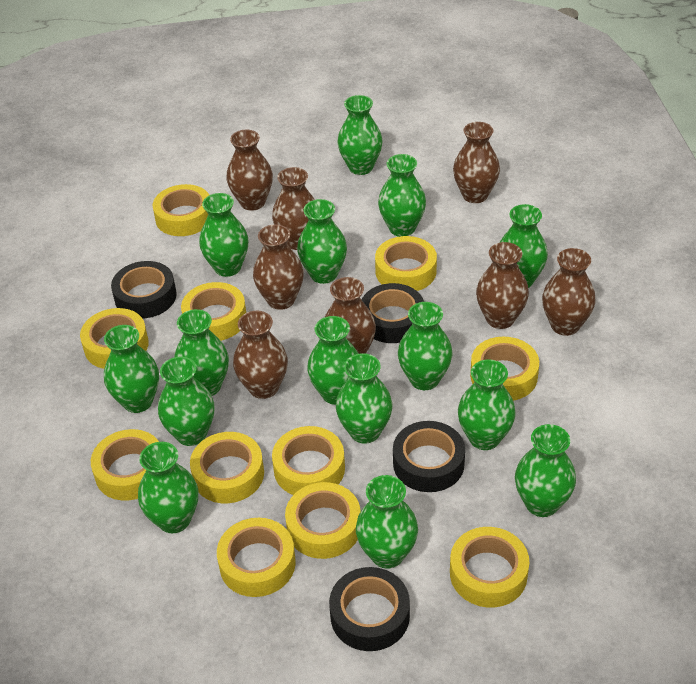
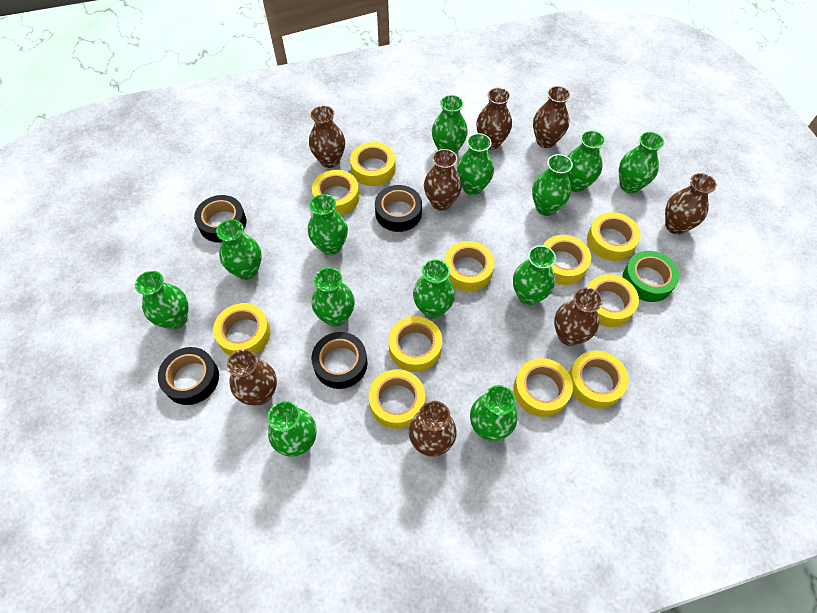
green tape: none = 0 -> [622,251,679,302] = 1
green vase: [104,325,159,413] [138,442,198,533] [158,357,214,446] [174,309,229,396] [199,193,248,277] [297,199,347,284] [307,316,359,405] [336,353,392,443] [337,95,383,175] [356,475,418,569] [378,154,426,237] [398,302,453,390] [458,360,516,450] [500,204,548,288] [515,424,576,517] = 15 -> [135,271,188,330] [216,219,262,280] [268,401,316,457] [308,194,348,255] [312,267,355,327] [413,259,455,319] [432,95,468,154] [457,133,494,195] [470,385,517,441] [513,245,556,305] [532,154,573,216] [567,130,605,192] [619,132,664,194] = 13

